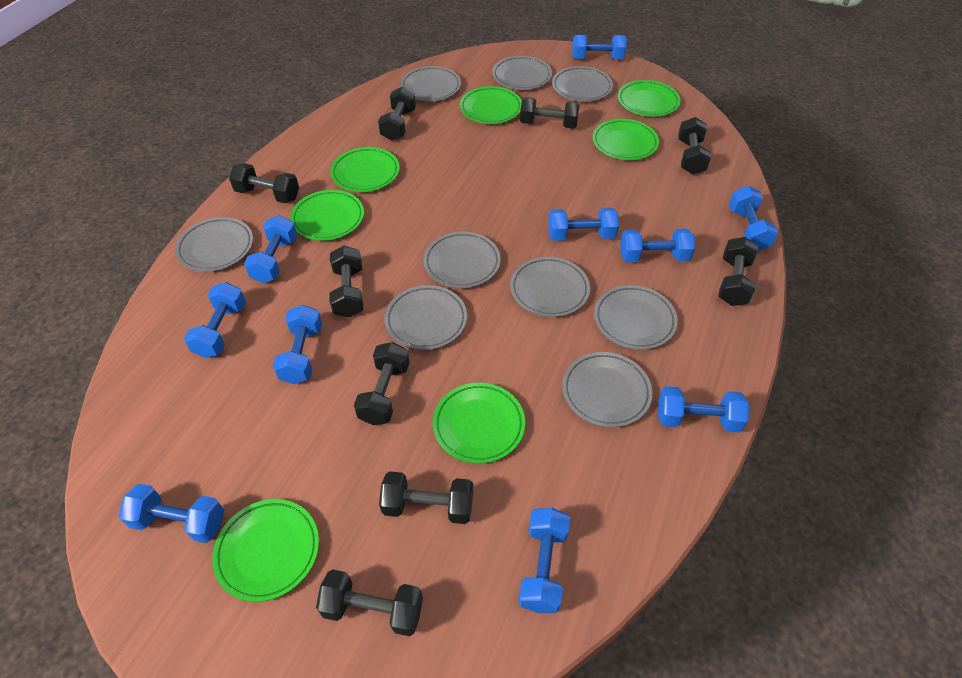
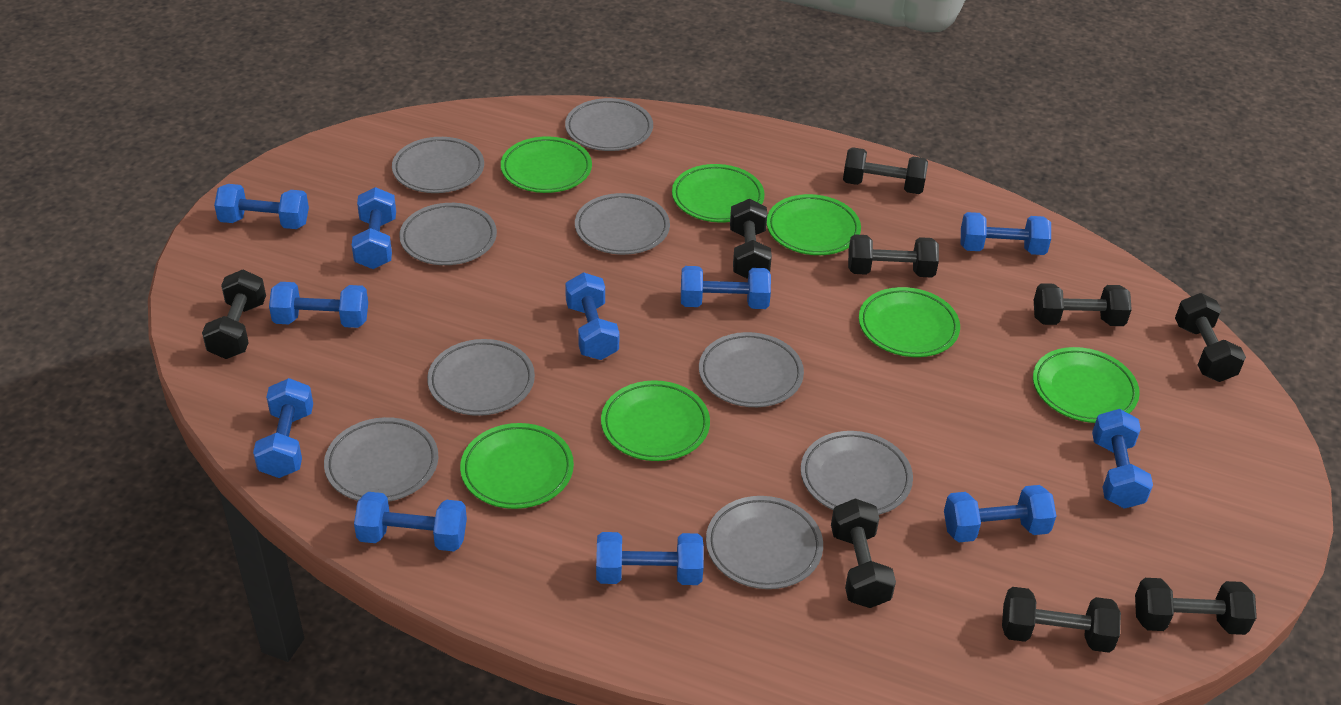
blue dumbbell: [119,484,224,543] [184,282,246,358] [244,215,297,283] [273,305,322,384] [518,508,570,613] [548,208,619,241] [572,35,626,59] [620,229,695,262] [658,386,749,433] [729,186,779,251] = 10 -> [214,184,309,229] [253,378,313,478] [269,282,368,328] [352,187,396,269] [354,492,467,551] [565,272,619,360] [596,532,704,585] [681,266,771,309] [944,485,1056,542] [961,212,1051,255] [1092,409,1153,509] = 11

